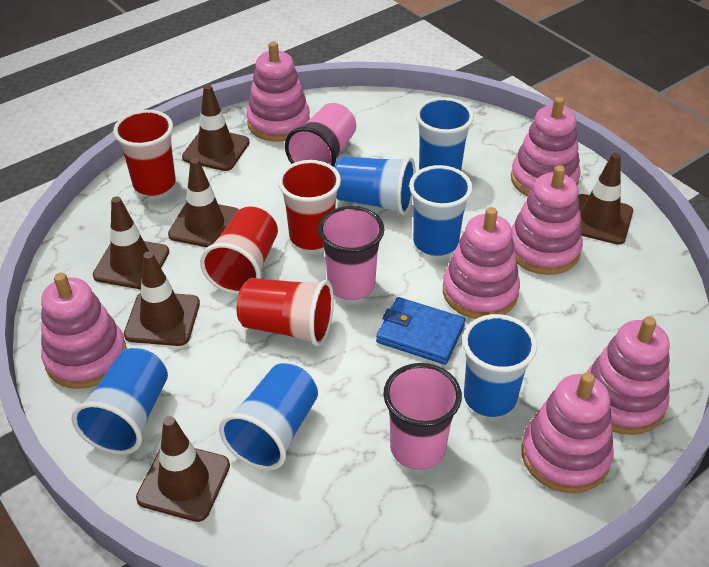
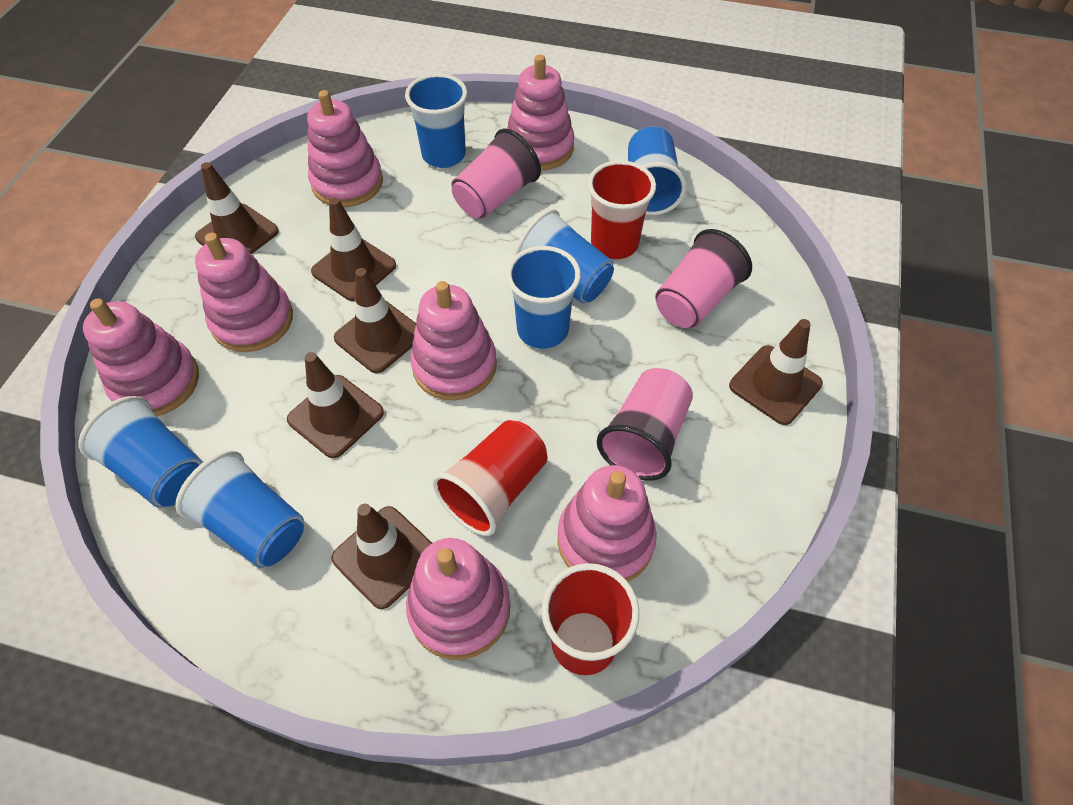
blue wallet: [376,297,465,365] = 1 -> none = 0
red cup: [113,110,176,196] [200,207,278,294] [237,278,334,346] [278,160,341,250] = 4 -> [432,420,548,536] [541,563,639,676] [588,160,656,259] = 3

